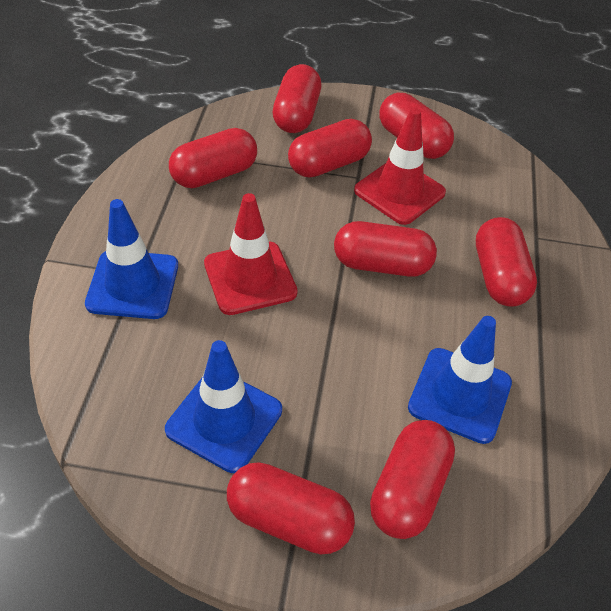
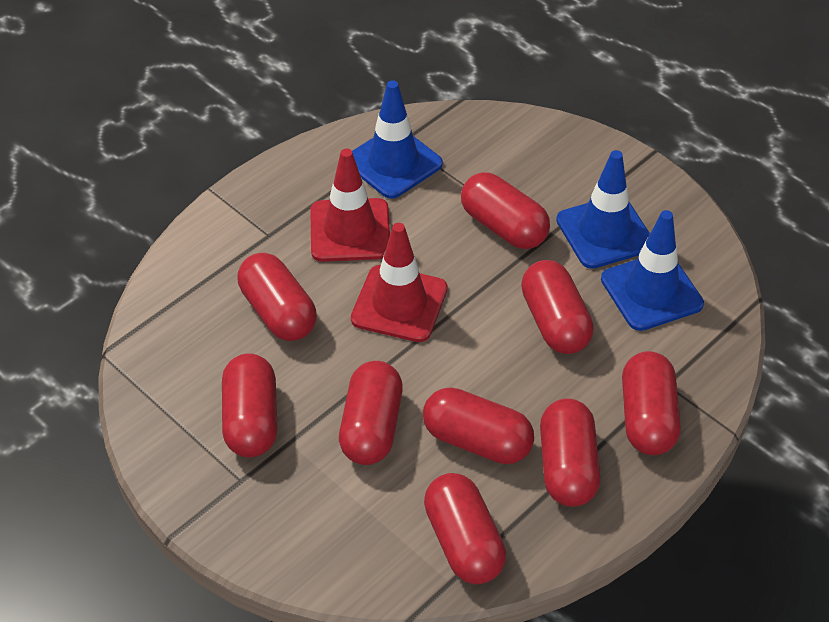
red capsule: [169,128,257,188] [227,462,355,554] [273,64,321,133] [288,119,372,178] [334,221,437,277] [370,420,455,539] [379,93,454,159] [476,217,537,307] = 8 -> [222,353,278,457] [238,253,317,341] [339,361,403,465] [423,387,534,464] [424,473,506,584] [461,172,550,249] [521,260,594,354] [540,398,601,507] [622,351,681,455] = 9

